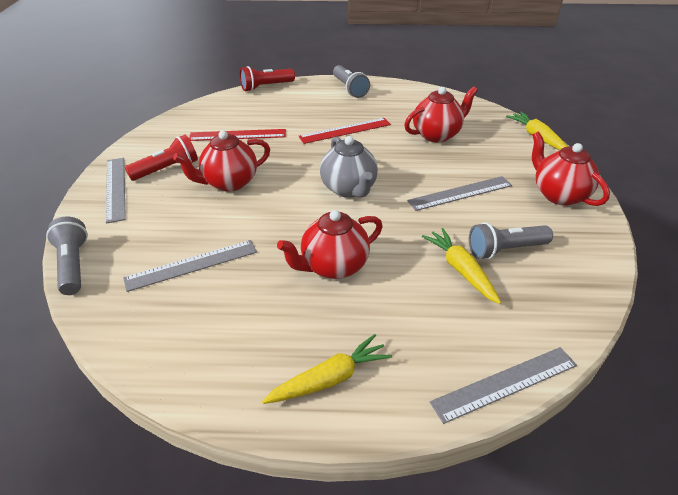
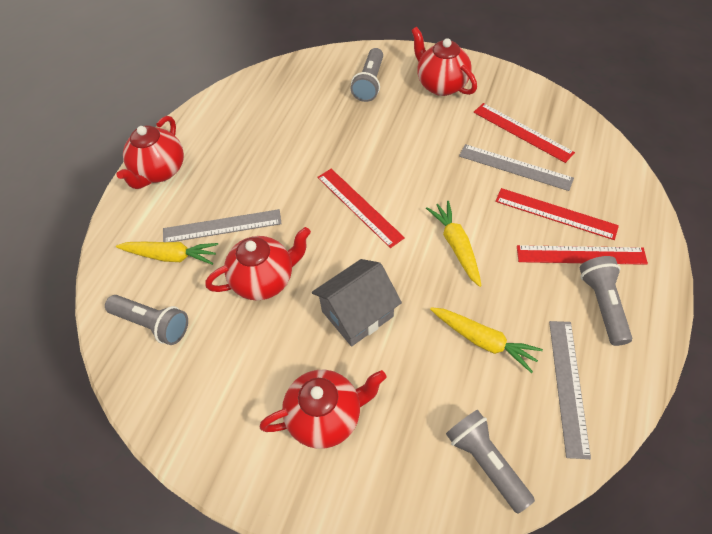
grey flashlight: [46,217,88,295] [333,65,370,98] [469,222,553,259] = 3 -> [105,295,188,345] [350,48,383,102] [446,410,535,514] [580,256,632,346] = 4
grey house: none = 0 -> [312,259,402,347] = 1
grey ruler: [106,158,126,223] [123,240,257,292] [407,176,512,211] [430,347,577,424] = 4 -> [163,209,282,242] [459,144,574,191] [549,321,591,459] = 3
grey teapot: [320,136,378,198] = 1 -> none = 0
red flashlight: [125,135,198,181] [240,66,295,92] = 2 -> none = 0
red ruler: [189,129,286,141] [299,118,391,144] = 2 -> [317,169,405,248] [474,103,575,163] [495,188,619,240] [517,245,648,265] = 4

